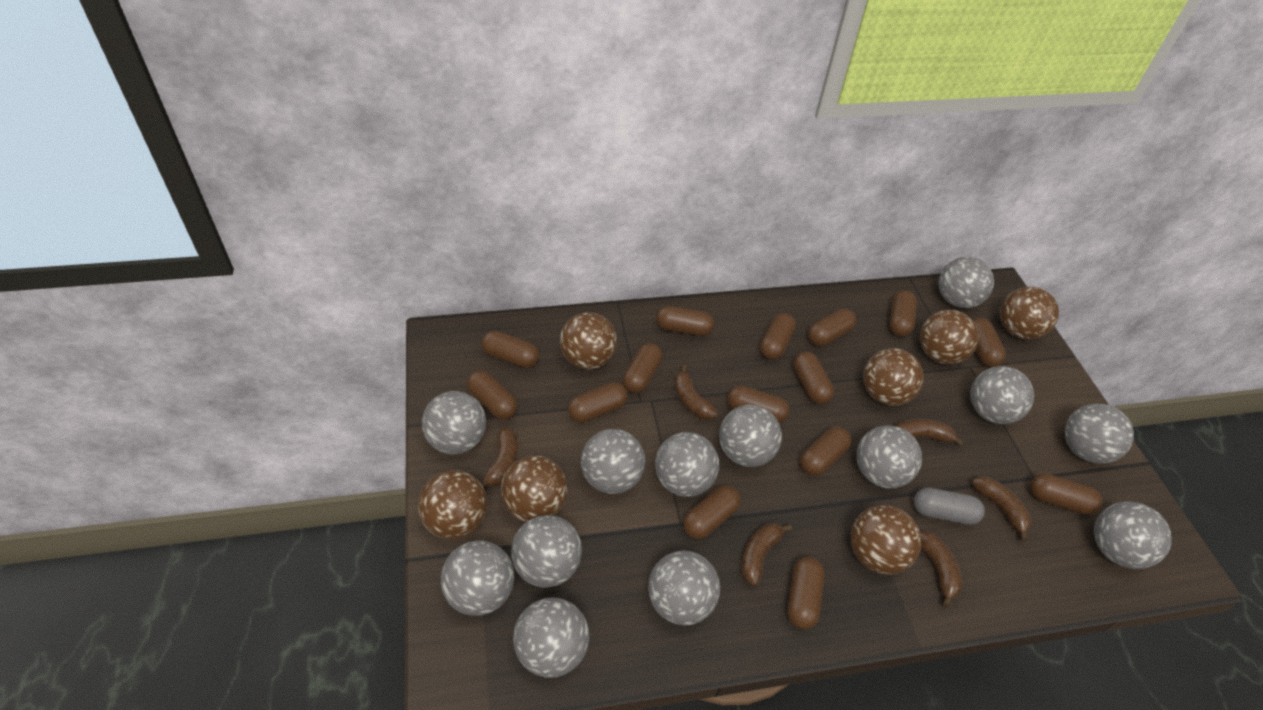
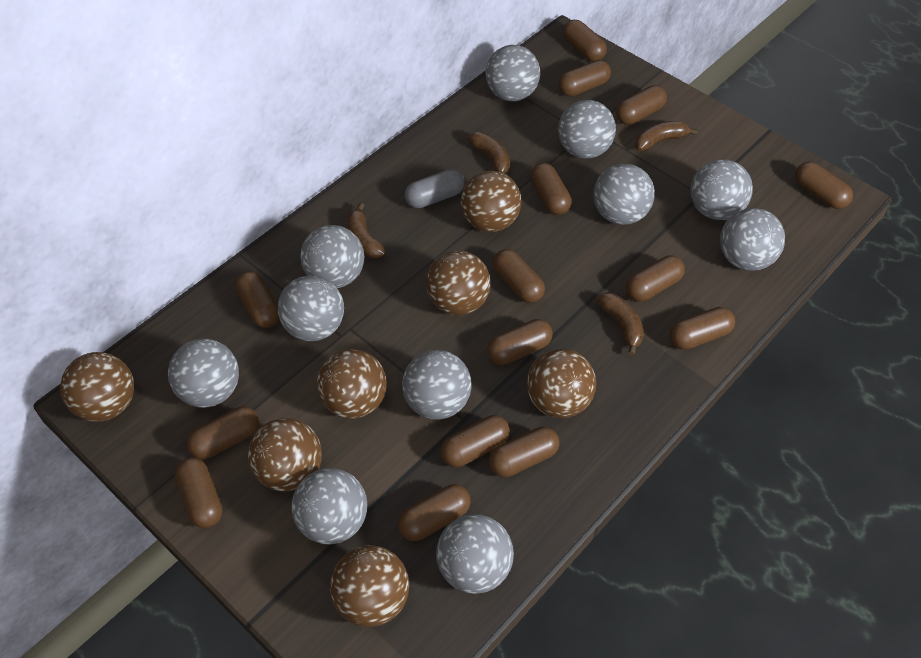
brown banana: [481,427,518,487] [674,365,718,420] [741,523,792,586] [896,419,964,446] [920,531,962,607] [972,476,1032,541] = 6 -> [347,203,386,259] [467,132,510,173] [596,292,644,355] [635,121,698,151] = 4
grey ball: [422,391,486,454] [441,541,514,616] [511,515,582,588] [513,597,589,678] [581,429,645,494] [648,551,720,626] [655,432,719,497] [719,405,782,467] [856,425,922,488] [938,257,994,308] [970,366,1034,424] [1065,403,1134,464] [1094,501,1172,569] = 13 -> [168,339,239,408] [278,275,344,341] [292,468,367,544] [301,225,364,288] [402,350,472,419] [436,514,514,594] [485,45,540,101] [558,100,616,159] [593,164,655,225] [690,159,753,220] [720,208,785,271] = 11

